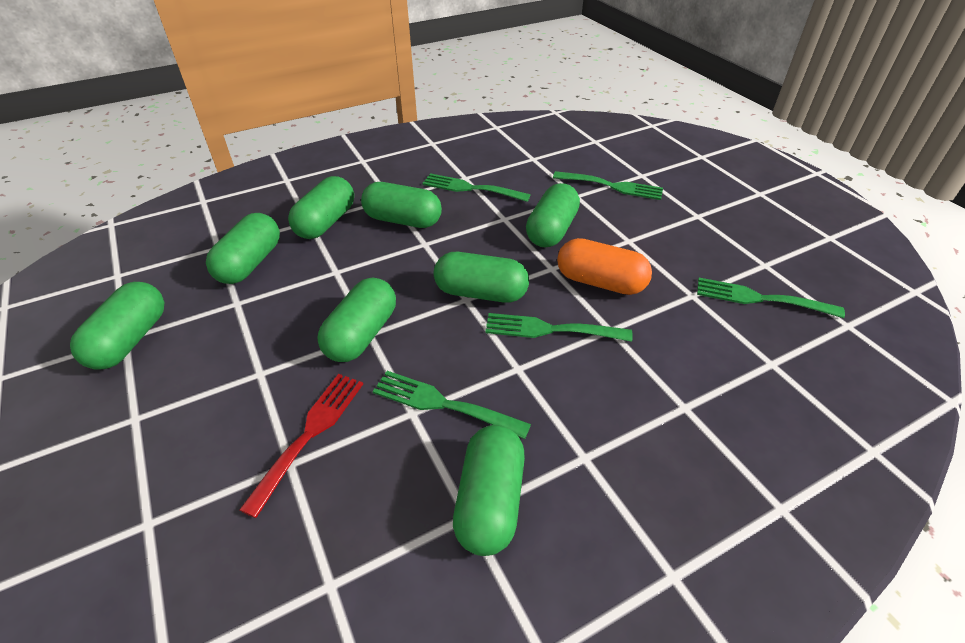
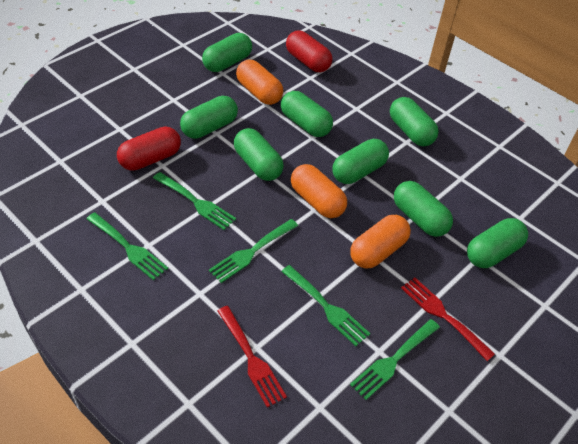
orange capsule: [557,238,652,295] = 1 -> [236,60,283,105] [291,164,347,218] [350,215,411,268] = 3
red capsule: none = 0 -> [117,127,181,171] [286,31,332,72] = 2
red fork: [239,374,363,518] = 1 -> [217,306,287,407] [401,277,495,361] = 2

